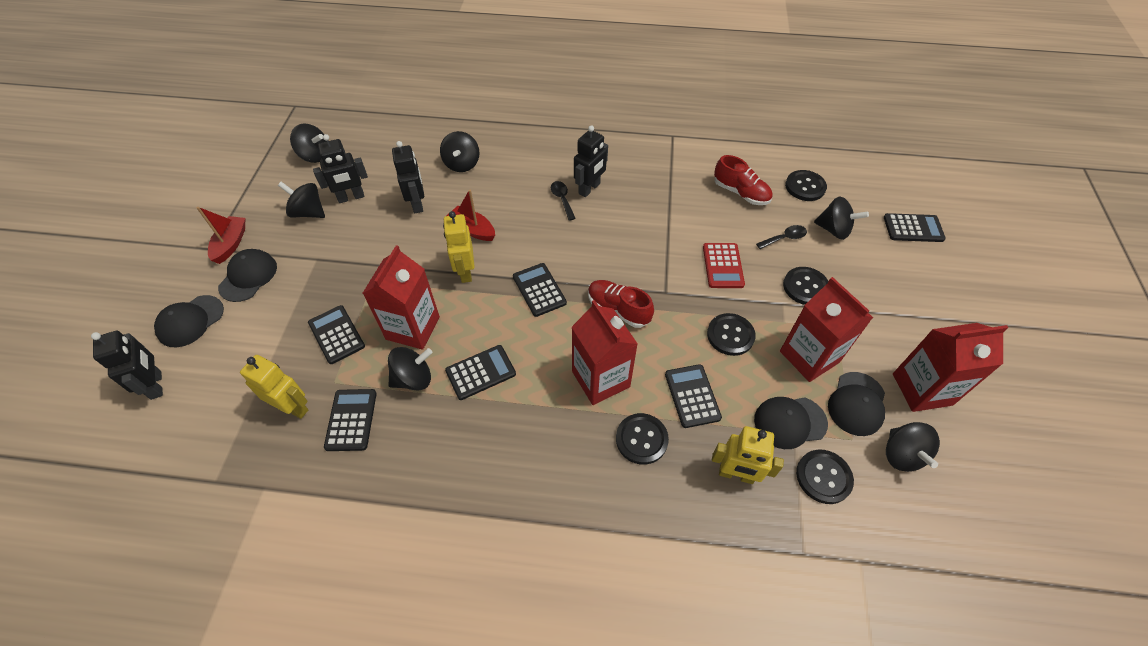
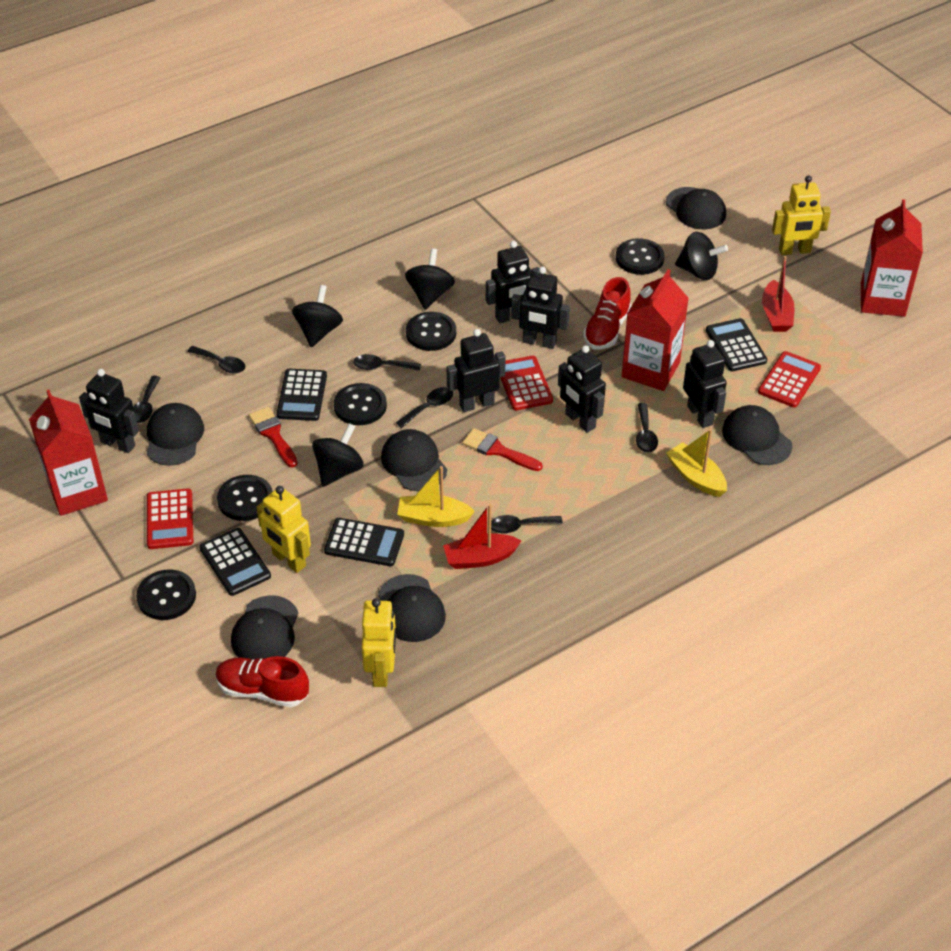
black calculator: [308,305,365,364] [324,389,377,451] [445,345,516,400] [513,263,567,317] [665,364,722,428] [884,213,946,242] = 6 -> [200,528,271,596] [276,369,327,421] [324,518,404,566] [706,318,767,371] = 4
black cap: [154,295,224,348] [218,249,277,302] [754,397,828,449] [828,372,885,436] = 4 -> [147,403,204,466] [231,595,299,659] [378,574,446,642] [381,429,447,491] [666,187,726,229] [722,405,792,465] = 6
black robot: [91,331,163,400] [313,134,368,203] [392,141,424,213] [574,125,608,197] = 4 -> [79,369,139,453] [447,329,506,412] [486,241,540,323] [511,267,570,349] [558,345,606,433] [683,340,727,428] = 6
black spinning top: [278,182,325,218] [290,123,327,163] [388,347,432,391] [440,131,479,172] [814,196,869,240] [886,422,940,472] = 6 -> [292,285,343,347] [312,423,364,487] [405,248,455,310] [675,232,728,280] = 4
black spoon: [551,181,576,221] [756,225,807,249] = 2 -> [133,376,161,423] [187,346,245,374] [353,354,421,371] [396,387,453,428] [491,515,563,534] [636,403,658,452] = 6
red brush: none = 0 -> [249,407,298,467] [462,428,543,471] = 2
red calculator: [703,243,745,288] = 1 -> [147,488,193,549] [500,356,553,410] [758,351,821,407] = 3
red carton: [363,245,440,350] [572,300,638,405] [780,277,873,382] [893,323,1009,412] = 4 -> [29,390,108,516] [621,269,689,391] [861,199,923,317] = 3
yellow boat: none = 0 -> [397,466,475,527] [666,429,727,497] = 2

